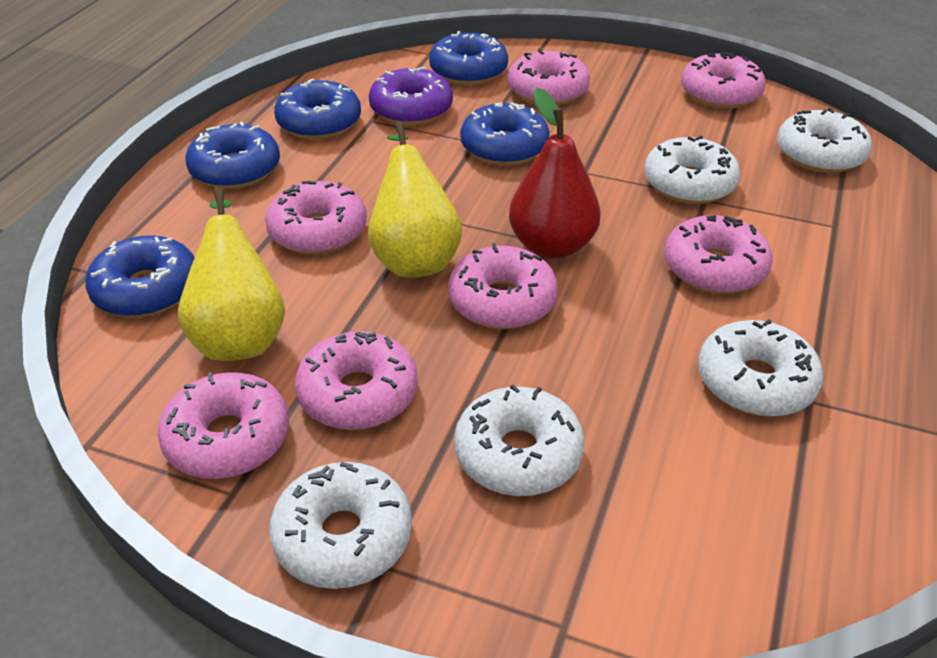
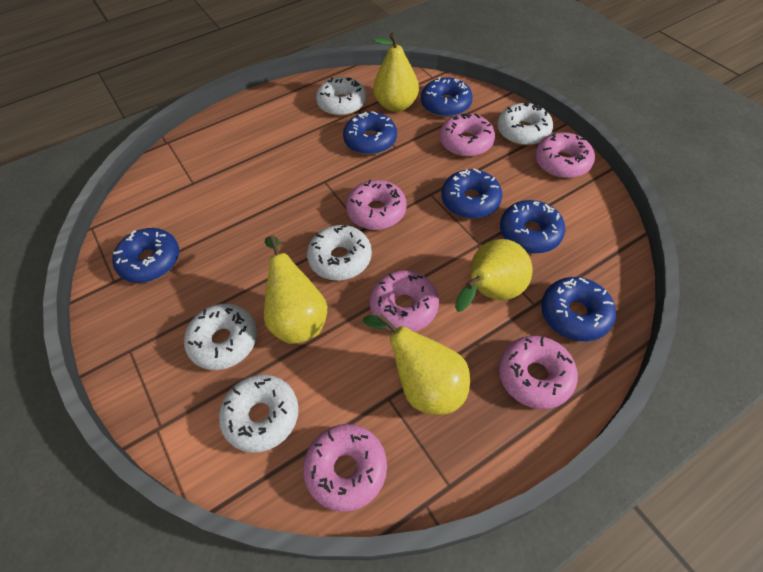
blue donut: [85,235,195,317] [185,122,280,189] [274,79,361,139] [429,31,508,85] [460,102,550,165] = 5 -> [112,228,179,283] [343,111,397,155] [421,77,473,117] [442,169,502,219] [500,200,565,253] [541,277,616,341] = 6
pink donut: [158,372,289,479] [265,181,367,255] [295,331,418,430] [448,243,558,329] [508,49,590,105] [664,215,773,294] [681,52,766,109] = 7 -> [303,424,387,512] [346,180,407,230] [369,270,439,332] [439,113,495,157] [499,336,578,409] [535,132,595,178] = 6
purple donut: [369,67,453,125] = 1 -> none = 0
red pear: [509,88,601,259] = 1 -> none = 0
yellow pear: [178,188,285,361] [368,121,462,277] = 2 -> [264,235,327,344] [363,314,470,415] [373,33,419,112] [455,239,532,312] = 4

